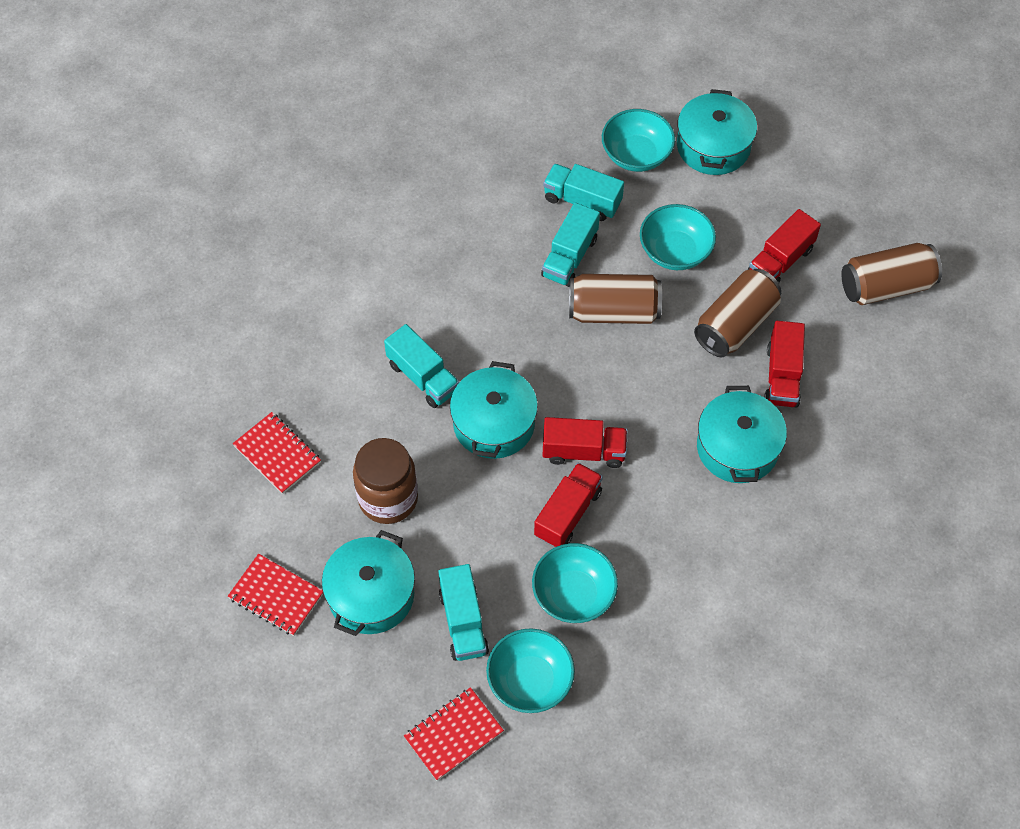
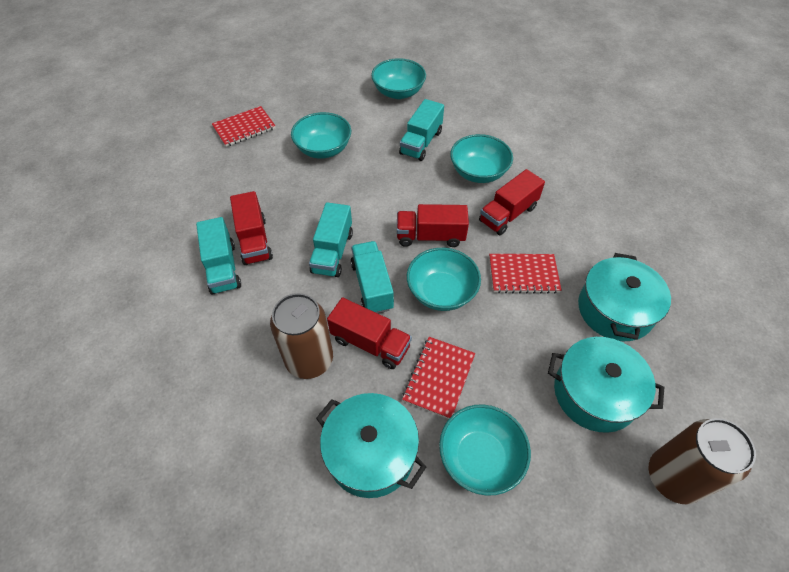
brown can: [569,274,662,324] [694,269,782,357] [842,243,942,305] = 3 -> [270,293,333,379] [649,418,756,505] = 2
brown jar: [353,438,418,524] = 1 -> none = 0
turquoise bowl: [486,628,575,713] [532,543,618,623] [602,109,675,172] [640,204,716,270] = 4 -> [291,112,351,158] [371,58,426,99] [407,248,481,311] [439,404,531,496] [450,134,513,183] = 5
turquoise pot: [322,530,415,636] [450,361,538,459] [677,89,757,175] [697,386,787,483] = 4 -> [316,393,426,498] [548,337,664,433] [578,253,671,341] = 3

